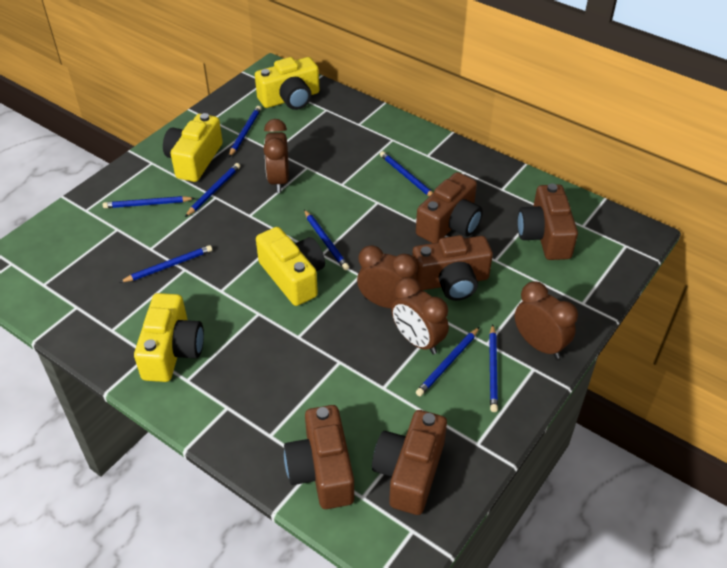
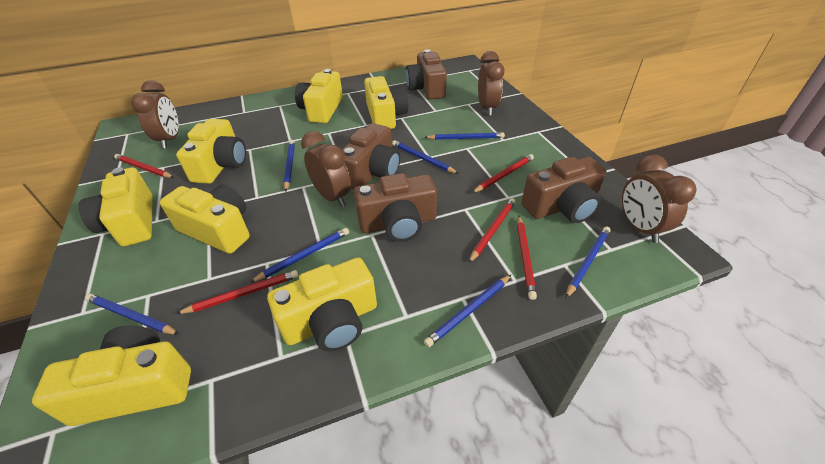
blue pencil: [103,196,195,208] [119,245,212,283] [185,163,240,217] [229,106,261,157] [304,210,349,270] [380,151,433,196] [416,327,479,396] [489,324,498,412] = 8 -> [85,294,179,335] [250,228,349,283] [284,140,295,192] [392,140,459,174] [424,132,505,140] [424,274,512,347] [566,226,611,298] = 7
brown camera: [284,405,354,509] [372,410,447,515] [412,235,493,301] [416,172,483,243] [517,183,578,260] = 5 -> [342,123,400,189] [353,173,437,242] [406,49,447,100] [521,157,606,223] = 4
red pencil: none = 0 -> [114,154,174,178] [176,270,299,314] [469,198,516,263] [472,154,534,193] [517,216,537,300] = 5
yellow camera: [134,293,204,382] [163,113,223,182] [255,57,320,110] [256,227,325,306] = 4 -> [32,325,191,426] [78,167,153,247] [160,184,250,254] [176,119,246,184] [267,257,377,352] [295,69,343,123] [364,76,408,129] = 7

